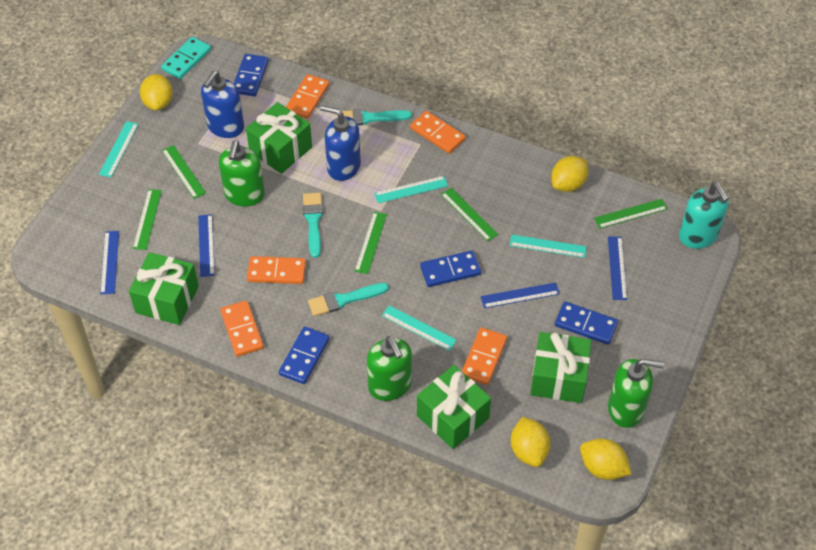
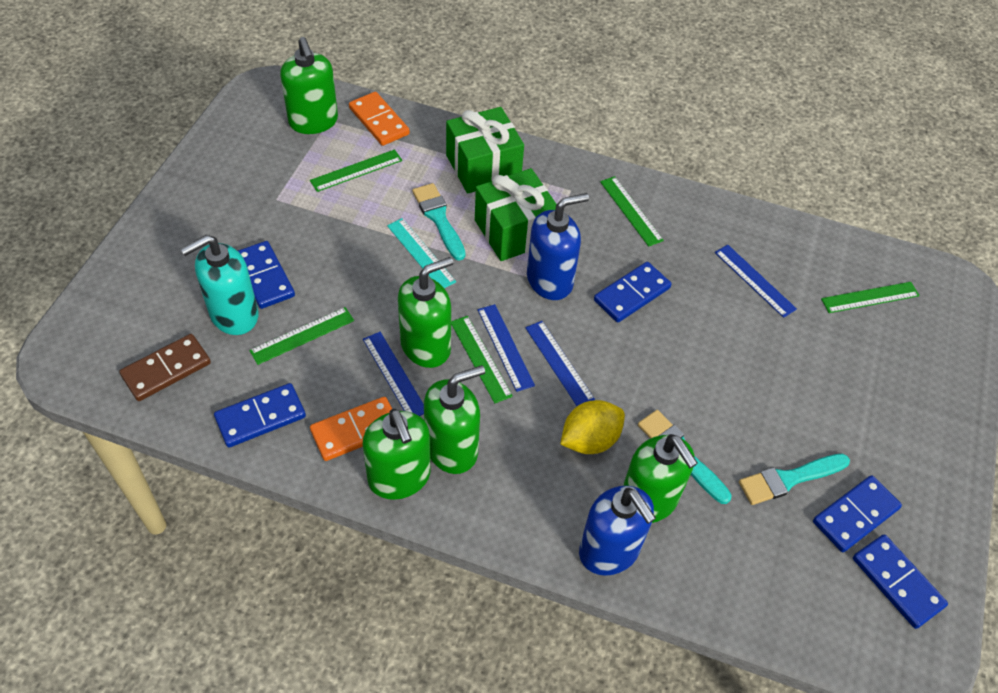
blue domino: [234,54,269,96] [279,326,330,384] [420,250,481,287] [555,301,618,345] = 4 -> [214,383,306,448] [238,241,295,309] [594,262,671,322] [813,475,902,552] [853,534,948,629] = 5
brown domino: none = 0 -> [119,334,211,401] = 1
green gift: [129,252,199,325] [246,102,312,174] [417,365,491,449] [530,332,591,403] = 4 -> [446,107,524,194] [475,168,557,261] = 2
green soap dispenser: [219,140,265,207] [367,336,412,401] [608,358,664,428] = 3 -> [280,37,338,134] [363,409,430,500] [398,257,453,368] [424,365,485,474] [623,434,698,523] = 5
orange domino: [220,300,264,357] [247,256,306,284] [286,74,330,119] [410,111,466,154] [462,327,507,385] = 5 -> [310,397,392,461] [349,92,410,146] = 2
turquoise domino: [161,37,211,79] = 1 -> none = 0
turquoise ruler: [99,121,138,177] [374,176,448,203] [382,305,457,351] [509,235,587,258] = 4 -> [387,218,456,288] = 1
yellow lemon: [140,74,173,110] [511,417,550,467] [551,156,588,192] [580,439,632,480] = 4 -> [560,400,625,454] = 1

